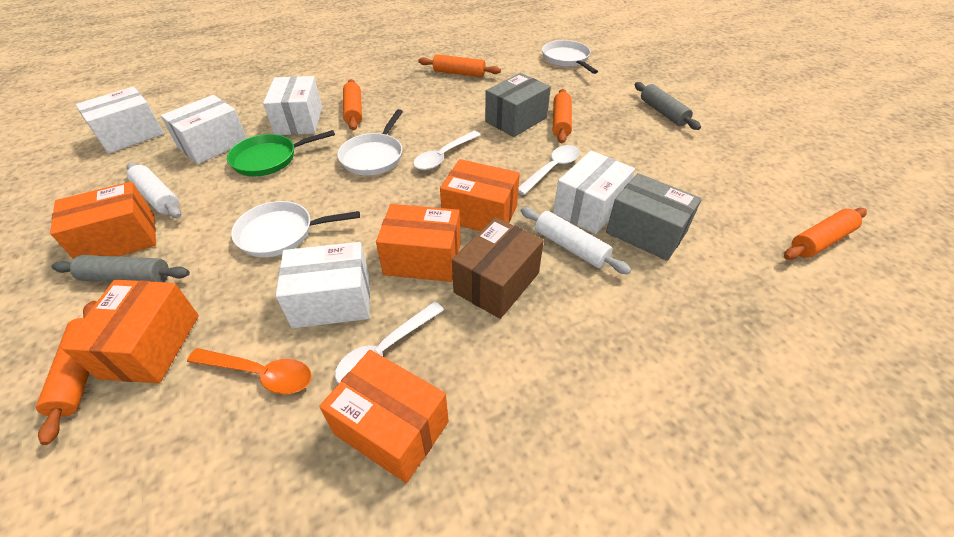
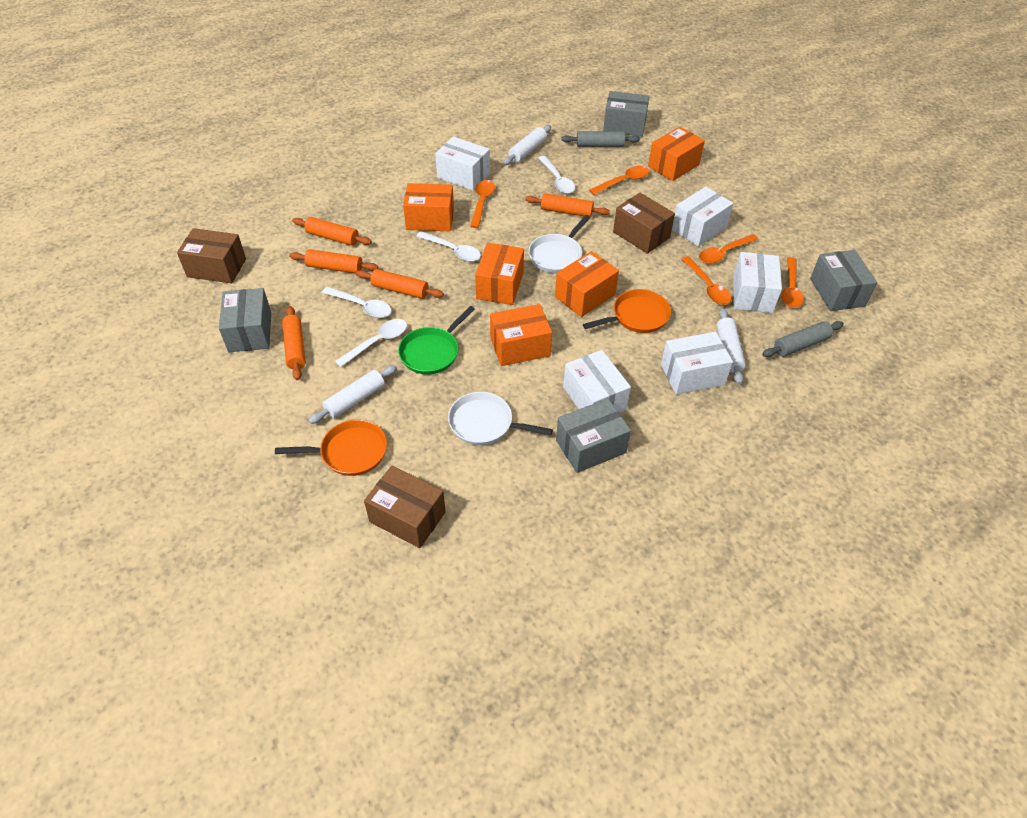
brown box: [452,217,544,319] = 1 -> [177,228,246,283] [364,465,446,548] [613,193,675,254] = 3
grey box: [485,73,551,137] [606,173,702,261] = 2 -> [219,288,271,352] [556,398,631,473] [603,91,649,137] [810,250,877,311] = 4
orange pan: none = 0 -> [275,420,387,476] [583,289,671,333] = 2
orange spoon: [187,348,312,394] = 1 -> [470,180,495,228] [589,166,649,195] [681,256,731,305] [699,234,758,264] [781,257,804,308] = 5
white pan: [231,201,360,257] [337,109,403,175] [542,40,598,74] = 3 -> [448,392,553,445] [529,215,590,273] = 2
white rolling pin: [127,163,181,218] [521,207,631,274] = 2 -> [308,365,397,424] [503,125,551,165] [717,308,746,384] = 3
white spoon: [335,301,444,383] [413,131,480,170] [518,145,580,195] = 3 -> [322,287,391,318] [335,319,407,367] [416,231,481,262] [538,156,575,194] = 4

